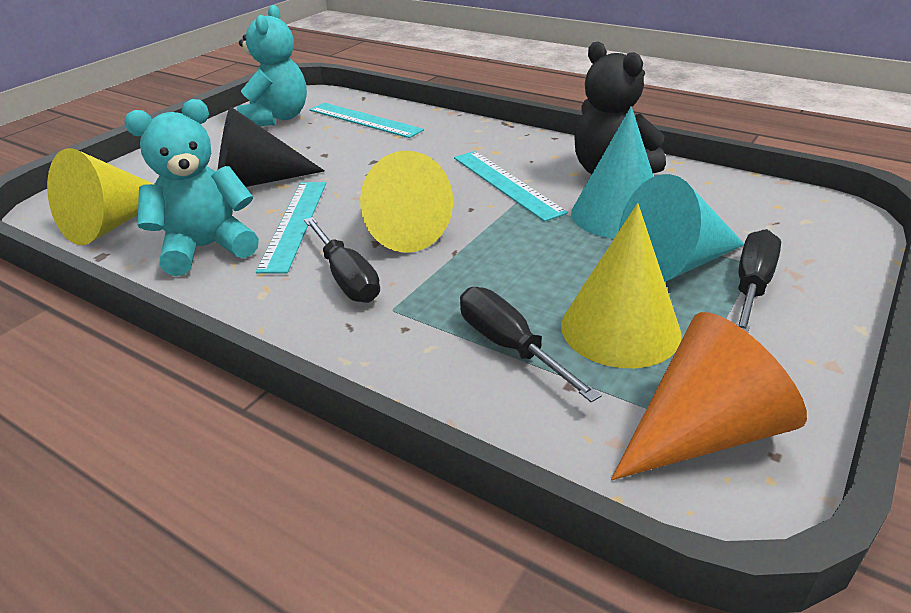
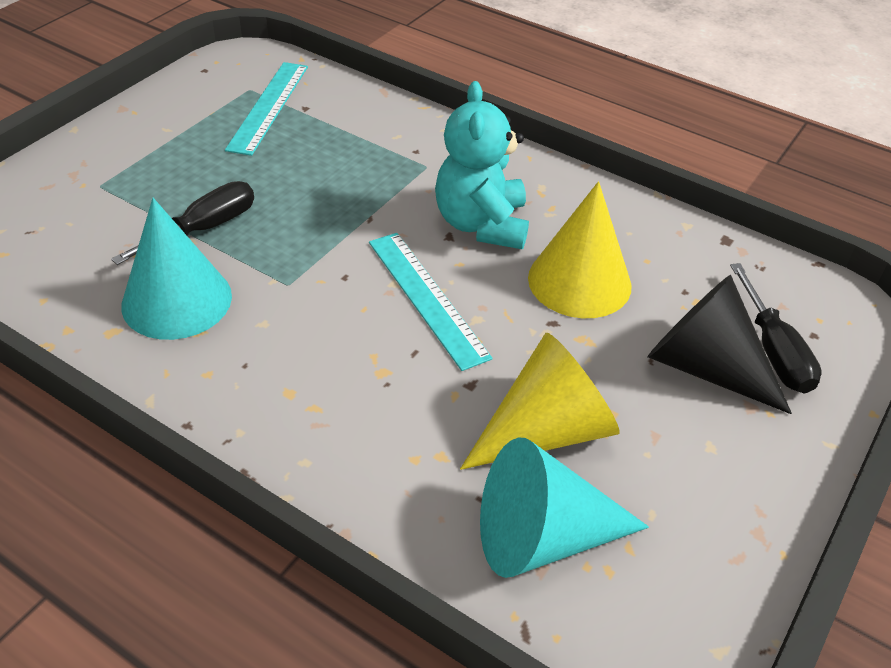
black screwdriver: [304,217,380,303] [460,287,601,402] [736,229,781,333] = 3 -> [111,181,254,265] [730,263,822,394] = 2
black teddy bear: [574,42,666,174] = 1 -> none = 0
orange cone: [611,312,807,480] = 1 -> none = 0
turquoise ruler: [256,182,326,274] [309,103,424,138] [454,151,568,222] = 3 -> [225,62,308,156] [369,233,493,371] = 2
turquoise teddy bear: [124,99,259,276] [237,5,307,126] = 2 -> [435,81,529,249] = 1
yellow cone: [47,148,154,245] [360,151,453,253] [561,203,682,368] = 3 -> [460,333,620,470] [528,181,632,318] = 2

